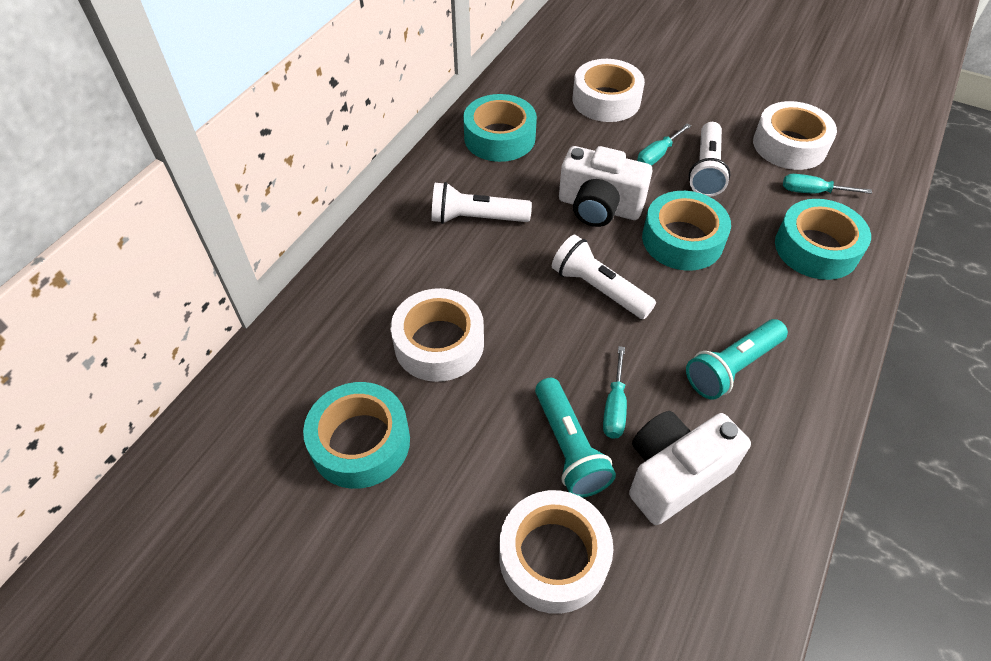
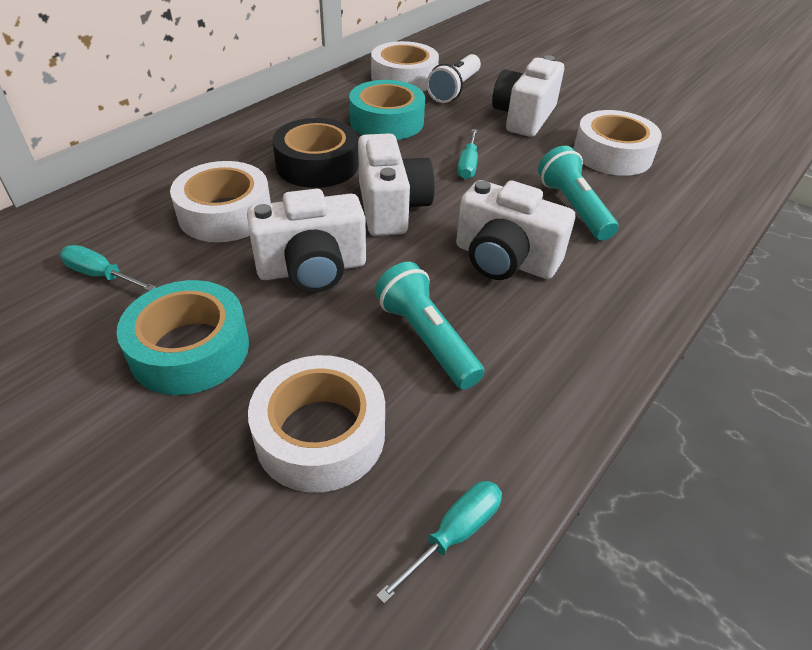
black tape: none = 0 -> [272,118,359,188] = 1
turquoise tape: [303,382,410,489] [463,94,537,162] [642,191,731,271] [775,199,871,280] = 4 -> [117,280,249,395] [349,80,425,140] = 2
white camera: [559,146,652,227] [629,411,751,525] = 2 -> [247,189,366,293] [358,133,435,236] [456,180,575,280] [492,55,564,137] = 4
white flashlight: [431,182,532,224] [552,235,656,319] [689,122,730,197] = 3 -> [426,54,481,103] = 1

